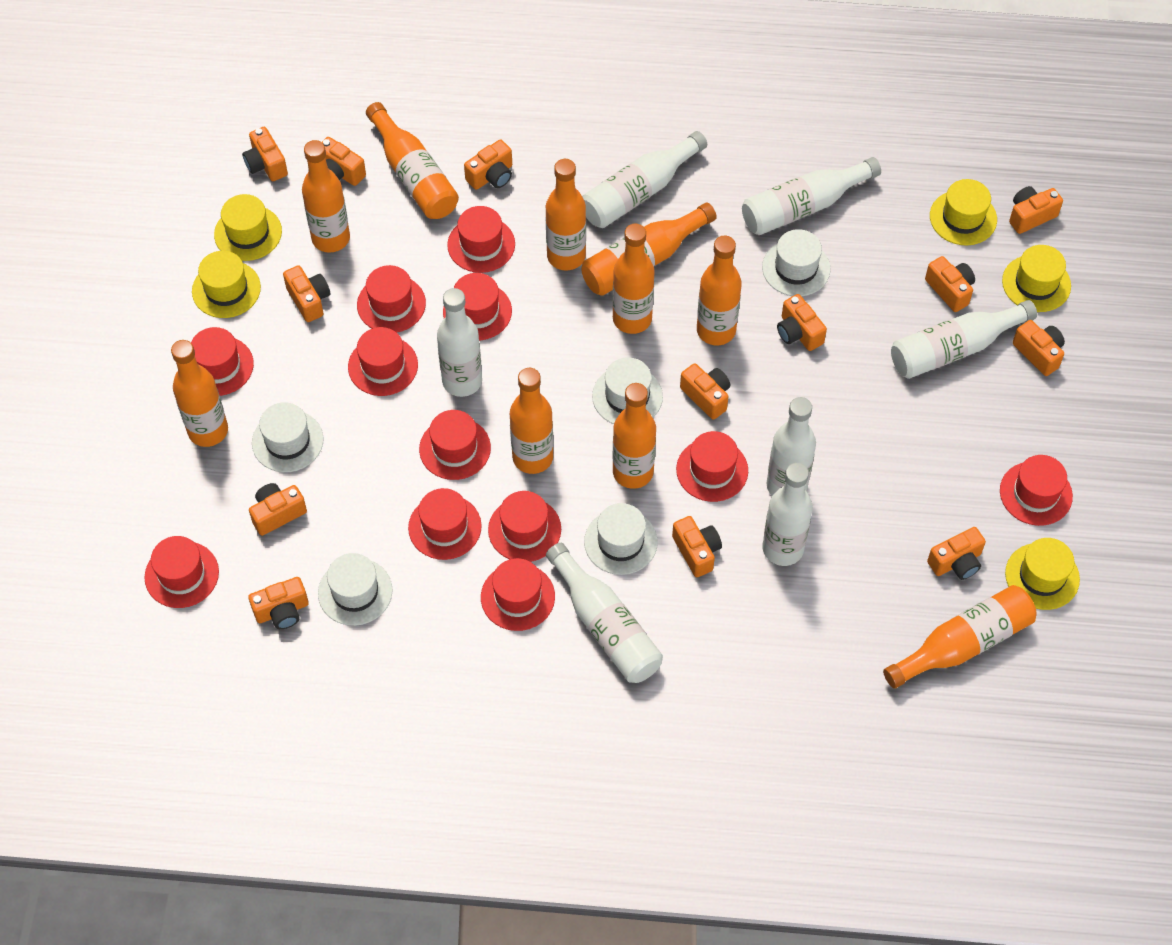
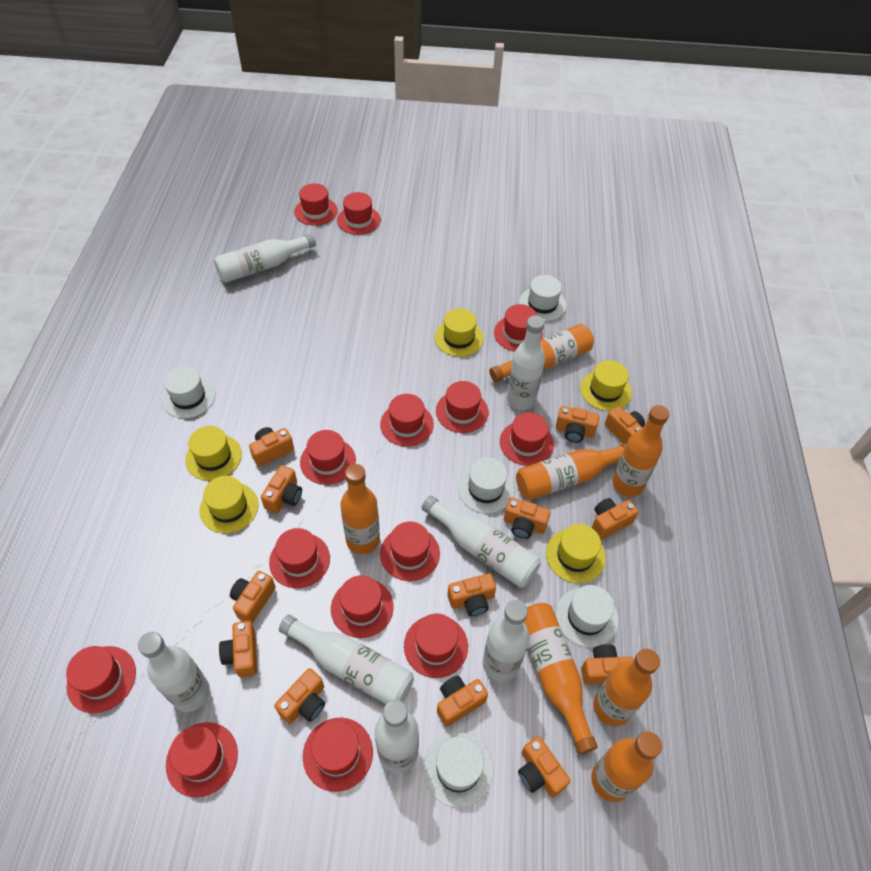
orange bottle: [171,340,228,447] [302,140,350,253] [366,102,459,219] [510,368,553,474] [546,159,586,271] [581,202,717,296] [613,224,655,334] [613,383,656,489] [697,236,742,345] [883,585,1037,689] = 10 -> [340,464,380,554] [489,324,594,382] [516,443,627,500] [524,603,598,755] [591,731,662,802] [593,648,660,726] [613,405,669,497] = 7
red hat: [144,536,219,608] [191,327,254,396] [348,327,418,396] [357,265,426,333] [408,488,482,560] [419,410,491,480] [443,273,512,341] [447,206,515,273] [481,558,555,631] [488,491,561,562] [676,431,748,502] [1000,455,1073,526] = 12 -> [66,646,136,713] [166,722,238,797] [269,528,330,588] [294,183,338,226] [300,430,356,485] [303,718,373,792] [331,575,394,638] [337,192,381,235] [380,394,434,447] [380,521,440,581] [404,614,468,678] [436,381,488,433] [494,304,543,352] [500,412,554,466] = 14

